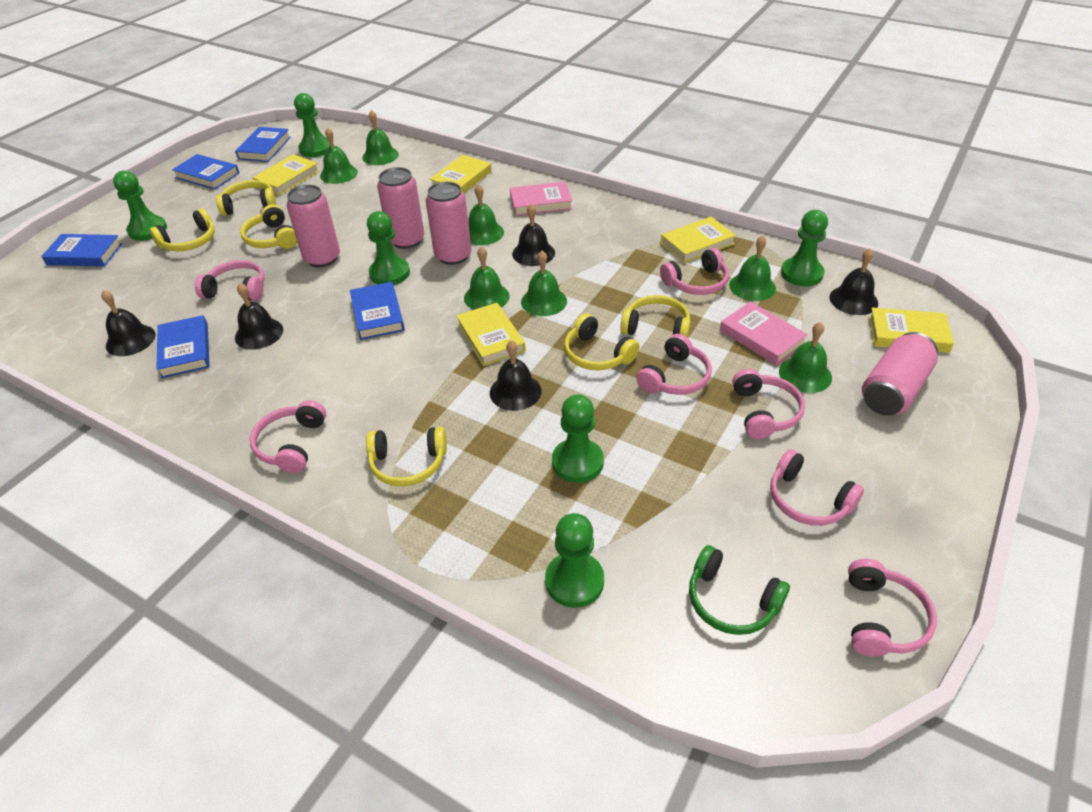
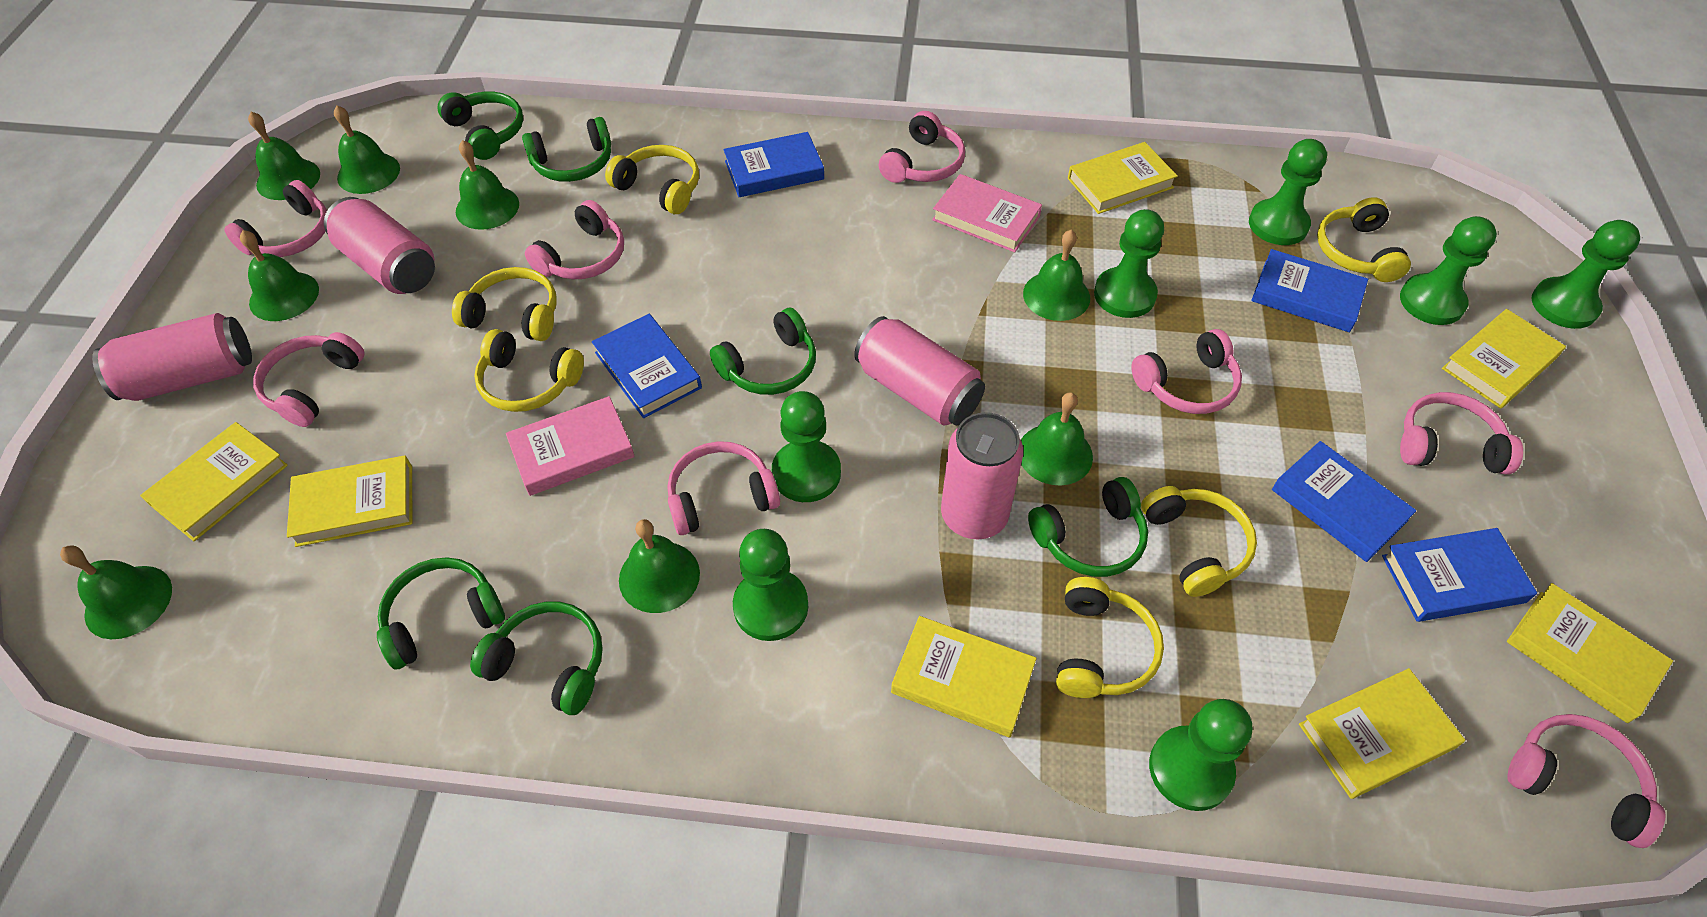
black bell: [101,290,156,356] [235,283,283,349] [490,340,541,411] [512,204,555,266] [829,248,878,315] = 5 -> none = 0
green bell: [320,127,358,184] [362,110,399,165] [464,246,510,310] [468,184,504,245] [521,251,567,316] [729,235,776,301] [779,322,832,393] = 7 -> [60,546,172,639] [240,230,319,321] [248,112,320,200] [334,106,400,194] [456,140,519,230] [619,519,700,613] [1021,392,1093,485] [1023,230,1090,321] = 8
green headphones: [689,545,790,635] = 1 -> [377,557,505,670] [438,92,523,160] [470,602,603,715] [522,117,611,182] [710,308,816,395] [1028,477,1148,577] = 6
green pawn: [113,171,167,241] [294,93,330,157] [367,211,410,285] [545,513,604,608] [552,394,604,483] [781,210,828,286] = 6 -> [733,529,808,641] [772,391,841,502] [1094,209,1164,318] [1149,699,1252,811] [1249,139,1327,245] [1400,216,1497,325] [1532,220,1640,329] = 7
pink headphones: [195,260,264,301] [250,400,326,473] [636,334,712,395] [660,248,729,295] [732,369,805,439] [770,449,864,526] [848,559,937,657] = 7 -> [224,180,327,257] [253,332,365,427] [525,200,624,279] [667,441,780,535] [879,111,965,183] [1131,329,1242,414] [1400,392,1523,475] [1508,714,1666,848] = 8
yellow book: [253,154,319,196] [430,155,491,193] [456,303,526,366] [661,216,736,263] [869,307,954,353] = 5 -> [140,422,288,541] [287,456,412,547] [891,616,1037,737] [1068,142,1178,214] [1299,668,1465,799] [1442,309,1566,409] [1507,583,1673,723] = 7

